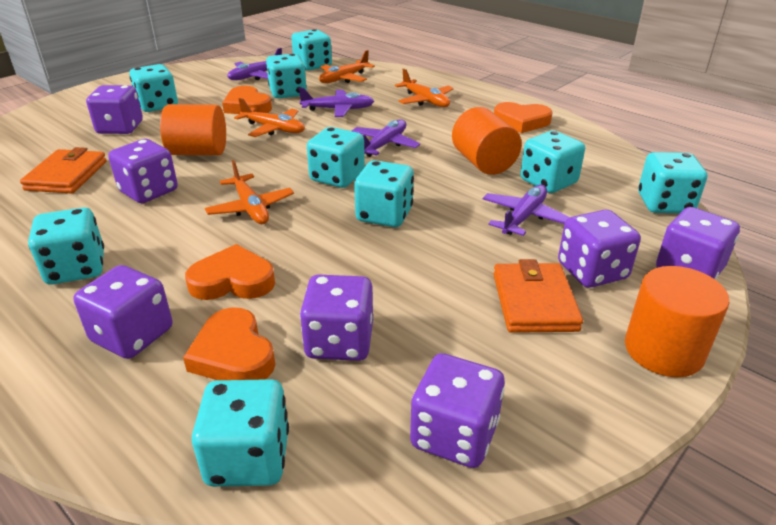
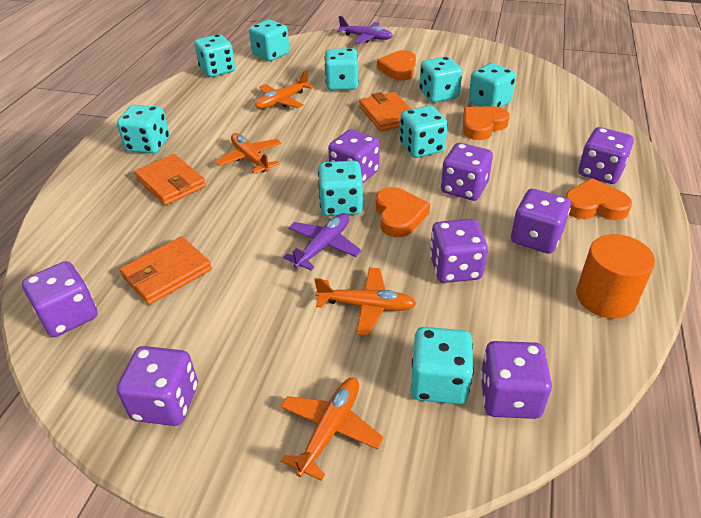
orange cylinder: [160,104,226,155] [452,107,522,175] [625,266,730,377] = 3 -> [576,234,655,319] = 1
orange wallet: [20,147,107,194] [493,259,583,333] = 2 -> [120,236,212,305] [134,154,206,205] [359,92,411,132] = 3
purple dice: [73,265,172,359] [86,85,143,134] [108,139,178,203] [300,275,373,361] [410,353,505,468] [558,210,641,288] [656,207,740,280] = 7 -> [22,261,97,337] [117,346,198,426] [328,129,380,183] [430,219,488,283] [441,143,493,201] [480,341,552,419] [511,189,571,254] [578,127,634,184] = 8
purple plane: [227,48,282,80] [299,88,374,117] [352,119,420,157] [483,185,570,236] = 4 -> [283,213,362,270] [337,16,393,44] = 2

